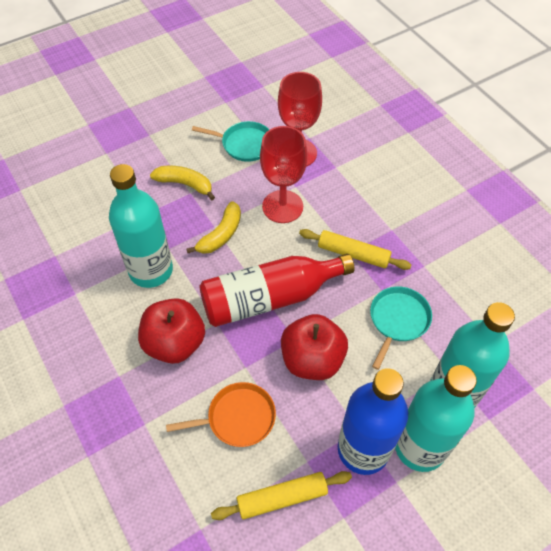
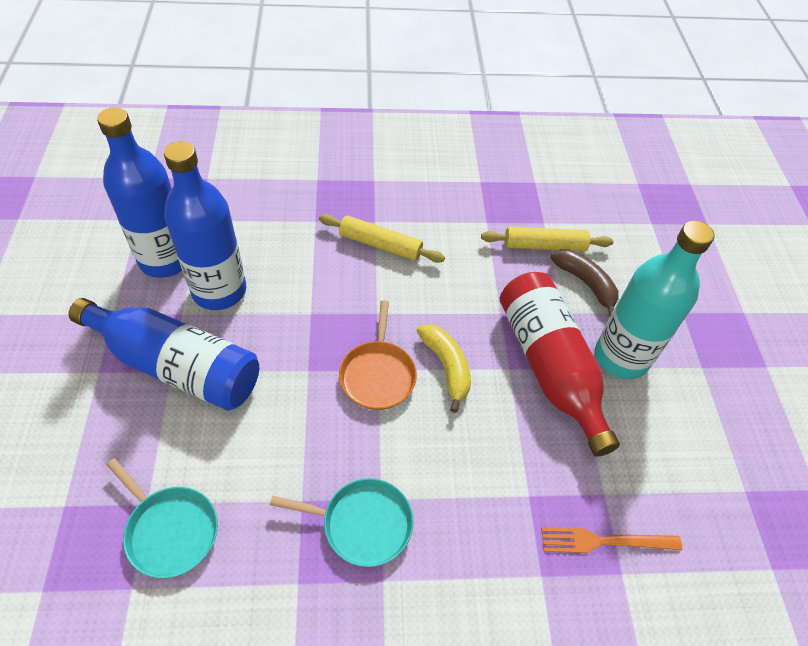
blue bottle: [338,368,408,475] = 1 -> [69,298,259,411] [97,107,182,278] [164,141,246,310] = 3
brown banana: none = 0 -> [550,249,619,316] = 1
orange fork: none = 0 -> [541,527,683,553] = 1
red apple: [138,298,205,364] [281,314,348,380] = 2 -> none = 0
red goblet: [260,126,307,223] [278,72,322,167] = 2 -> none = 0
turquoise bottle: [109,164,173,288] [395,365,477,472] [430,302,515,408] = 3 -> [595,221,715,379] = 1
yellow banana: [150,166,215,200] [186,201,241,254] = 2 -> [417,324,471,413] = 1

